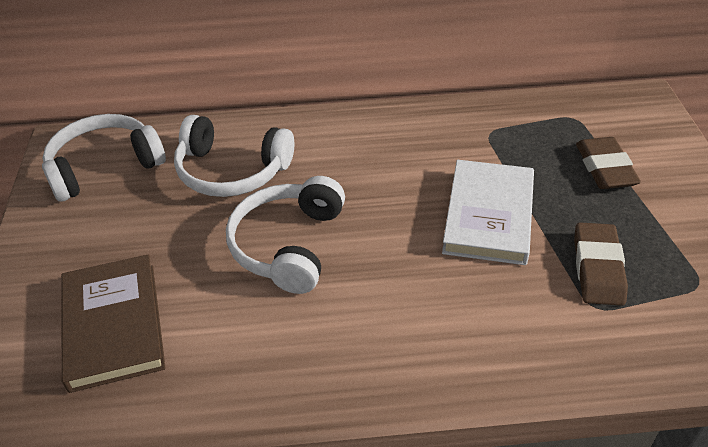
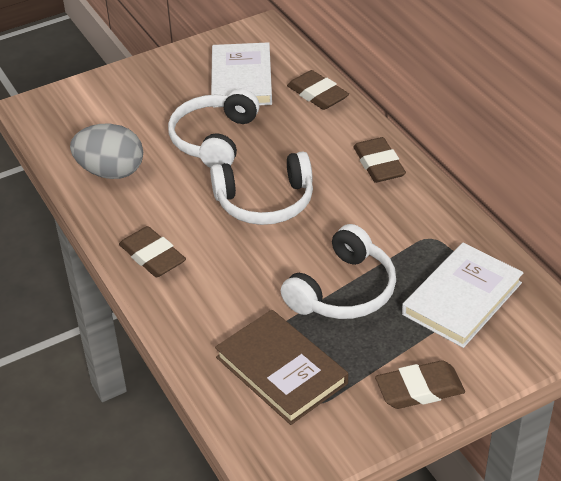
brown eraser: [574,222,628,306] [576,137,641,189] = 2 -> [119,226,186,277] [287,70,349,110] [353,137,406,183] [375,360,465,409] = 4
grey egg: none = 0 -> [70,124,143,179] = 1
white book: [442,160,534,265] = 1 -> [211,42,272,107] [402,243,524,348] = 2

